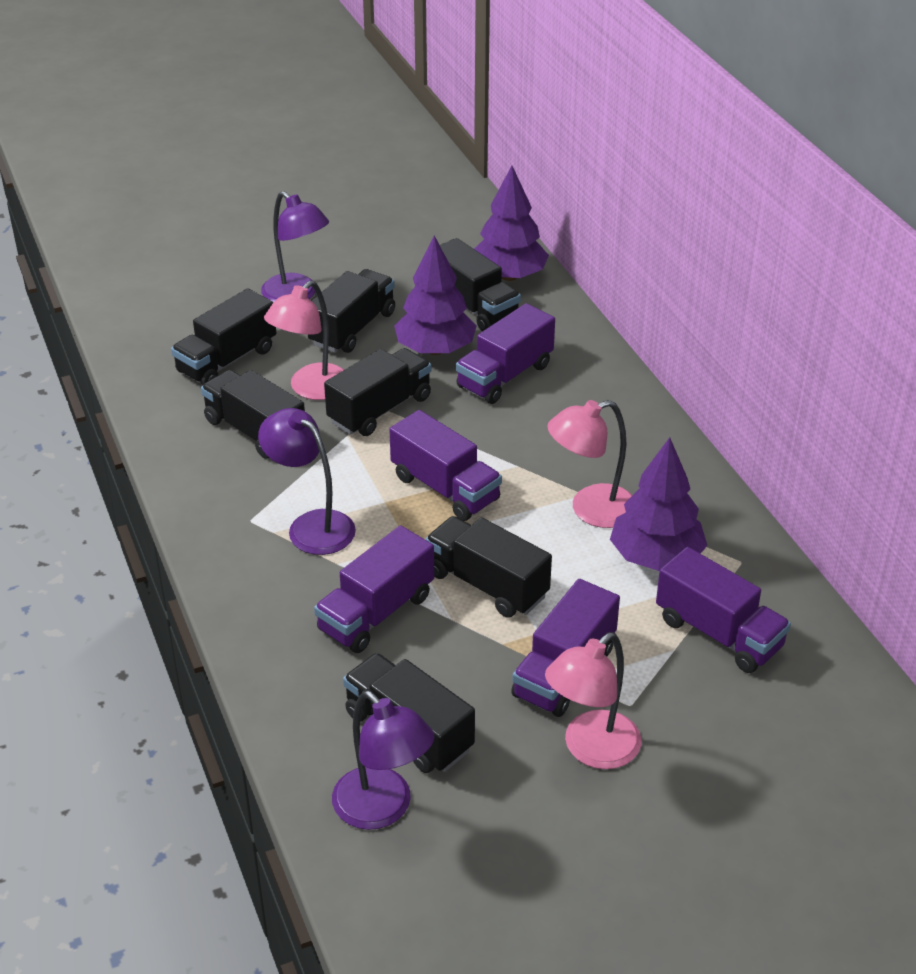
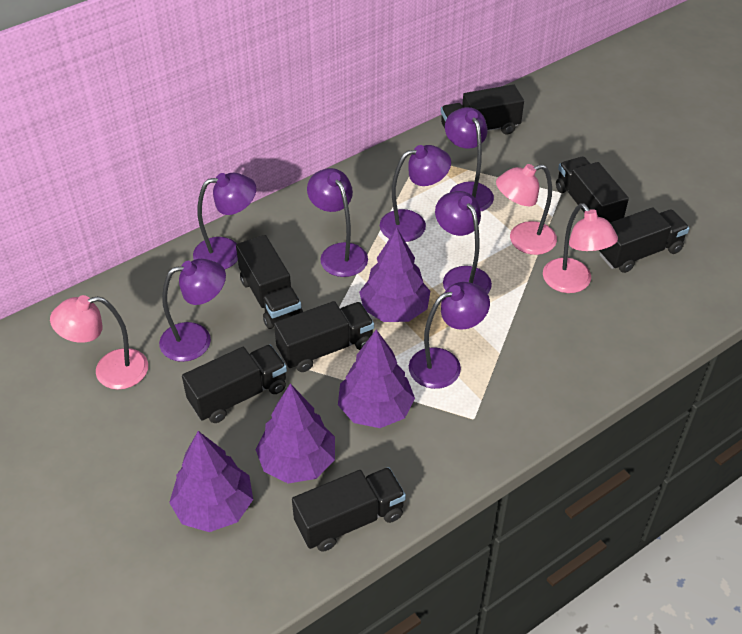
purple lamp: [258,408,356,555] [261,191,329,303] [332,690,435,830] = 3 -> [159,259,226,362] [193,173,256,270] [307,168,368,277] [380,145,451,242] [409,282,490,389] [435,191,492,294] [445,107,494,212] = 7
purple tree: [394,236,477,355] [474,166,549,281] [610,437,707,571] = 3 -> [169,431,253,532] [255,383,335,483] [338,330,415,428] [359,228,430,322] = 4
purple truck: [314,526,434,653] [389,410,502,521] [456,303,555,404] [511,579,620,717] [656,547,791,673] = 5 -> none = 0

